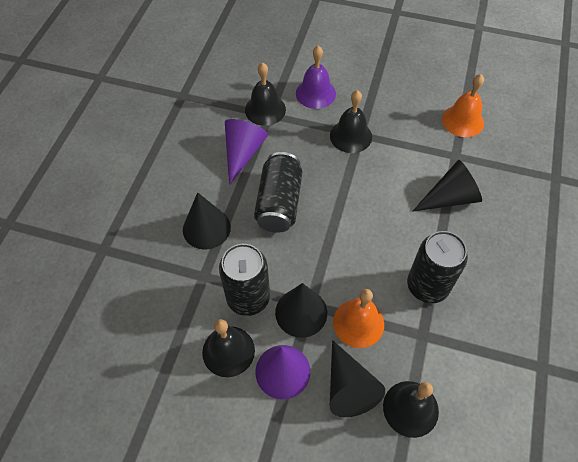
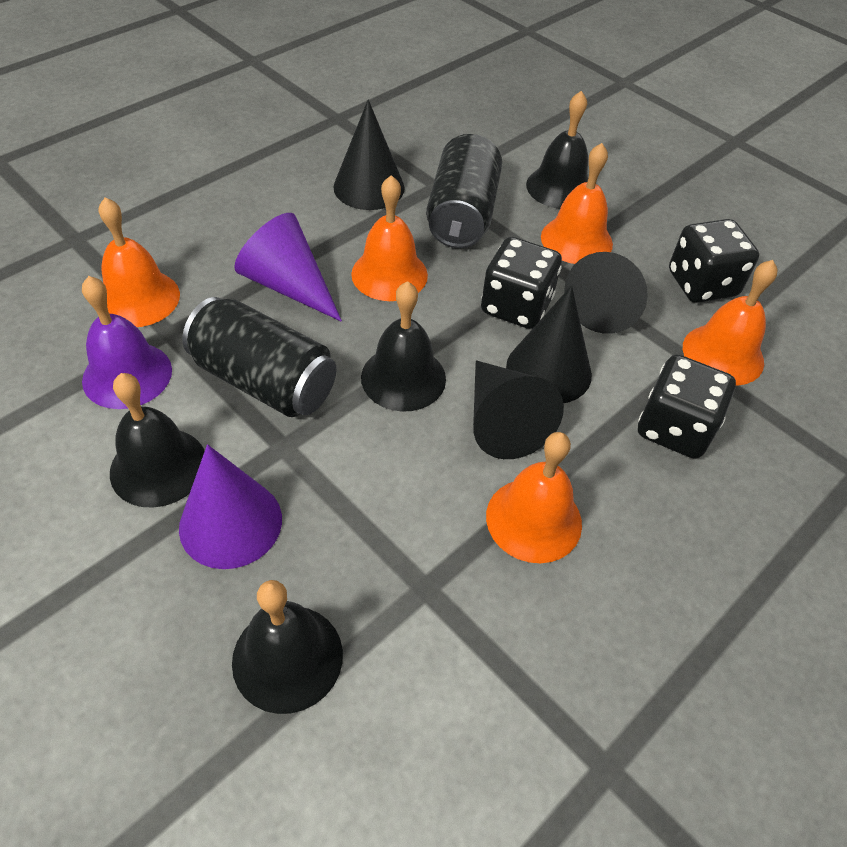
black can: [219,244,270,316] [254,152,302,233] [407,231,468,304] = 3 -> [182,297,336,417] [426,134,502,248] = 2
black dice: none = 0 -> [481,237,562,329] [638,354,736,459] [669,219,759,303] = 3
orange bell: [333,289,384,348] [442,74,484,137] = 2 -> [98,197,180,327] [351,175,428,301] [486,432,582,563] [541,143,613,264] [683,260,778,386] = 5

